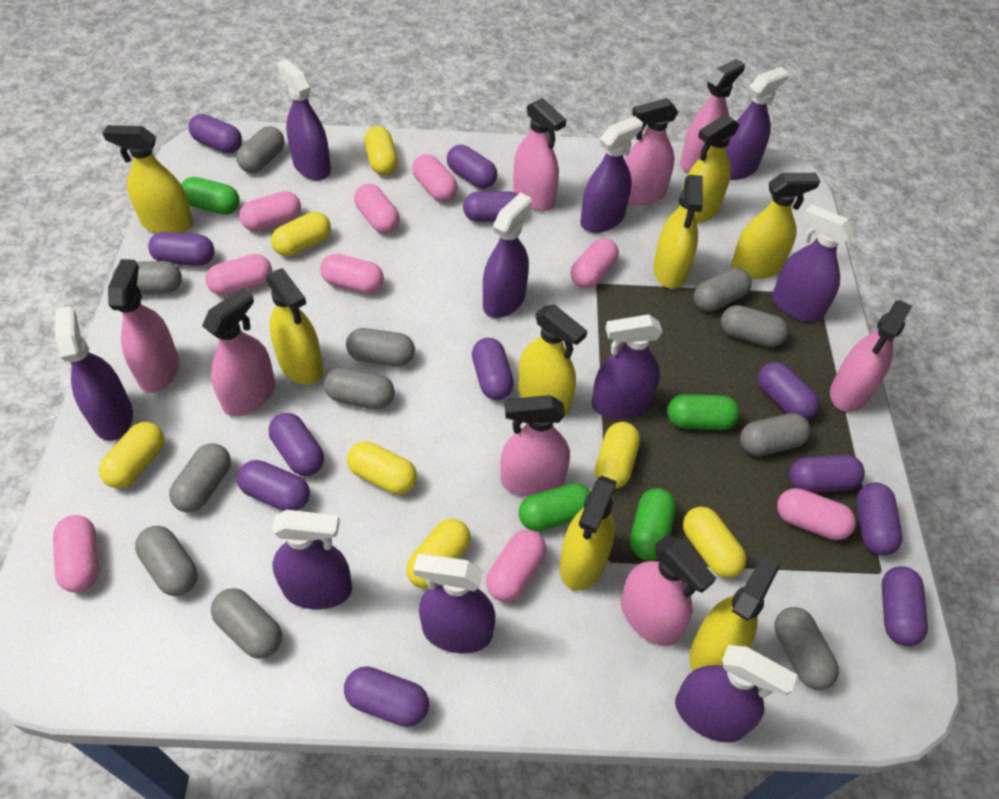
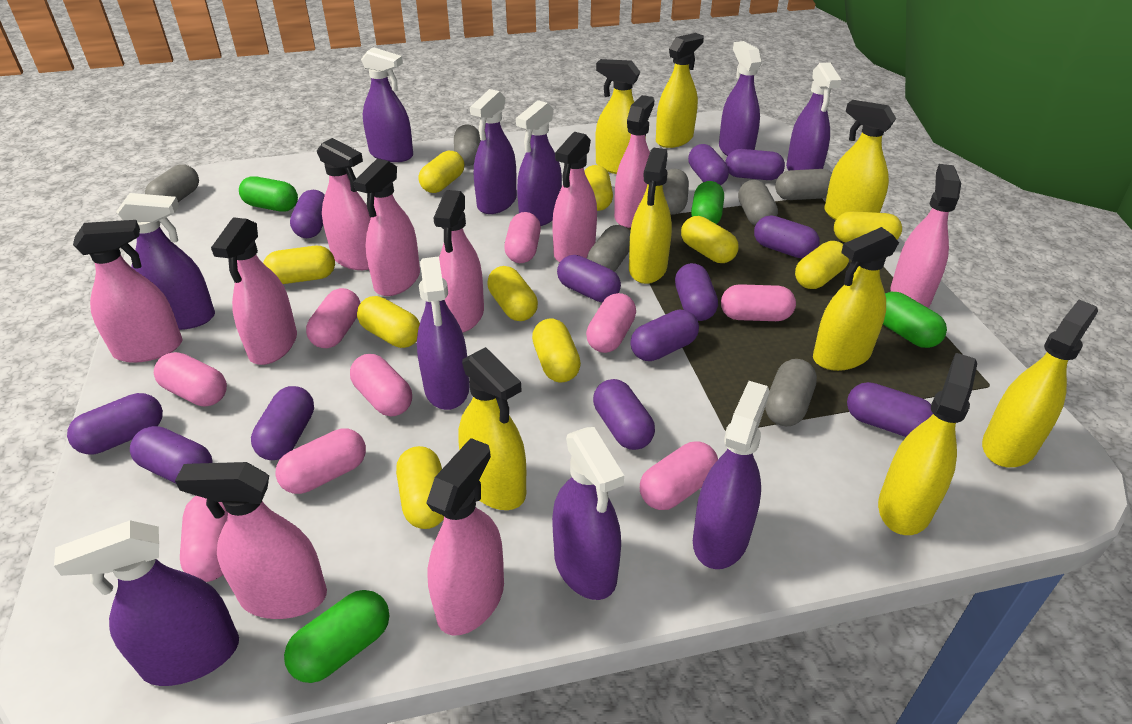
grey capsule: [112,261,182,294] [135,526,198,596] [169,443,231,512] [211,588,282,659] [236,126,285,173] [324,368,395,409] [346,328,415,366] [694,268,752,312] [721,305,788,347] [740,413,811,456] [775,607,839,690] = 11 -> [145,165,199,202] [454,124,481,166] [587,225,630,272] [663,169,689,215] [738,180,778,226] [765,359,817,426] [775,169,832,200] = 7
pink spray bottle: [108,259,179,393] [202,288,275,417] [500,395,570,497] [513,98,566,211] [621,535,716,646] [625,98,678,205] [680,59,745,173] [830,300,912,412] = 8 -> [73,220,183,363] [175,462,327,619] [211,217,297,365] [317,138,371,270] [353,158,420,296] [426,438,504,635] [433,190,484,333] [552,132,597,262] [614,95,654,228] [891,164,961,308] = 10
yellow capsule: [99,422,164,488] [271,212,331,256] [347,441,417,495] [364,126,398,175] [406,519,471,589] [595,422,640,489] [683,507,747,578] = 7 -> [263,246,335,284] [357,296,420,348] [396,446,444,529] [418,150,464,193] [487,266,538,321] [532,318,581,383] [584,165,613,211] [681,216,739,263] [795,241,849,289] [834,211,902,242] = 10

